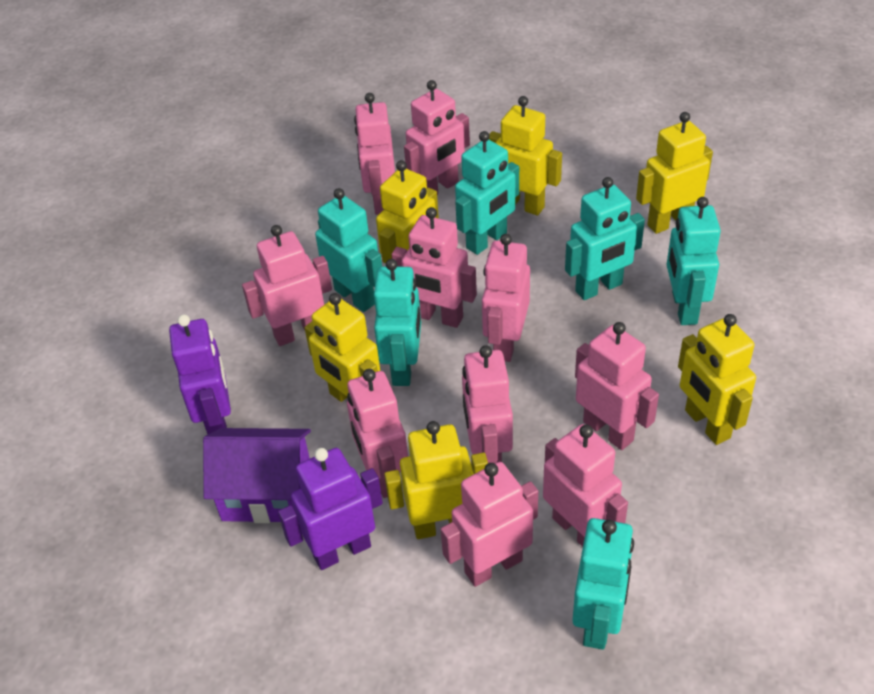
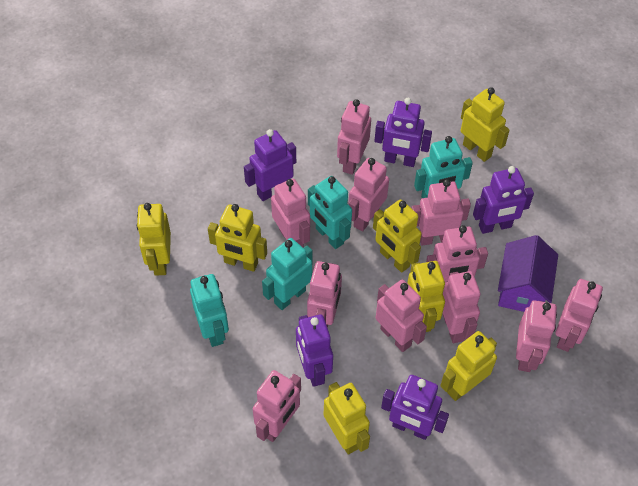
pink robot: [242,225,332,346] [347,369,408,498] [354,93,395,215] [392,207,477,328] [404,80,470,195] [441,462,538,587] [462,345,513,463] [482,234,530,362] [543,424,628,547] [575,322,659,450] = 10 -> [253,370,301,442] [271,179,310,248] [307,261,342,328] [337,99,371,175] [348,158,389,231] [376,280,427,352] [411,179,471,245] [426,225,488,282] [443,271,481,343] [516,300,557,372] [555,279,603,352] = 11
purple robot: [169,314,231,434] [278,448,383,570] = 2 -> [244,129,296,201] [296,314,333,387] [375,98,432,167] [381,375,449,440] [473,166,534,234] = 5
turquoise robot: [315,188,382,312] [374,259,421,386] [455,131,519,255] [565,177,645,300] [572,518,634,650] [666,197,721,325] = 6 -> [190,274,229,347] [262,238,313,310] [308,176,352,249] [414,136,473,198] = 4
yellow robot: [305,293,380,402] [376,160,439,263] [384,421,488,539] [489,96,562,216] [636,112,713,234] [678,314,756,445] = 6 -> [137,203,171,276] [208,204,267,272] [324,382,370,454] [373,200,421,273] [407,261,445,332] [440,331,497,401] [461,87,510,162] = 7

